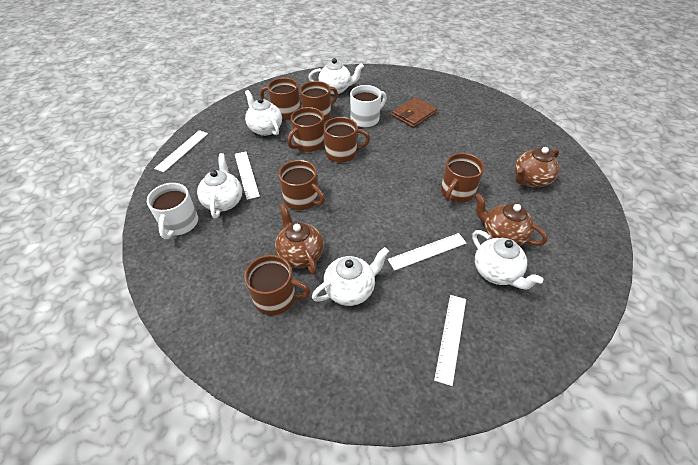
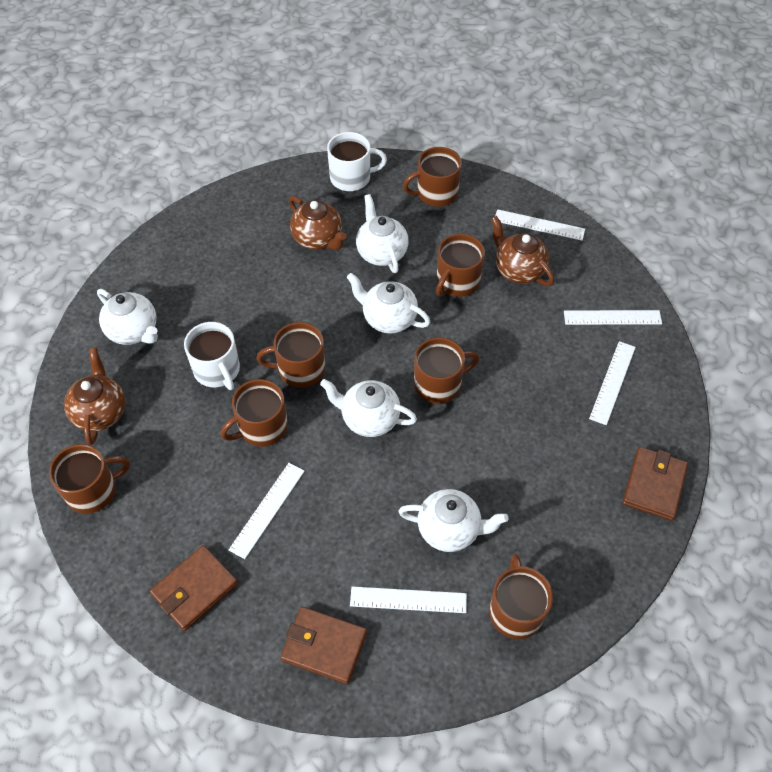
brown wallet: [392,97,437,128] = 1 -> [150,545,238,631] [281,607,367,684] [622,447,688,521] = 3
white ruler: [154,130,208,172] [235,152,260,200] [388,233,466,271] [434,295,466,386] = 4 -> [229,463,304,559] [350,587,467,613] [495,209,585,241] [564,310,662,325] [589,341,636,425] = 5

